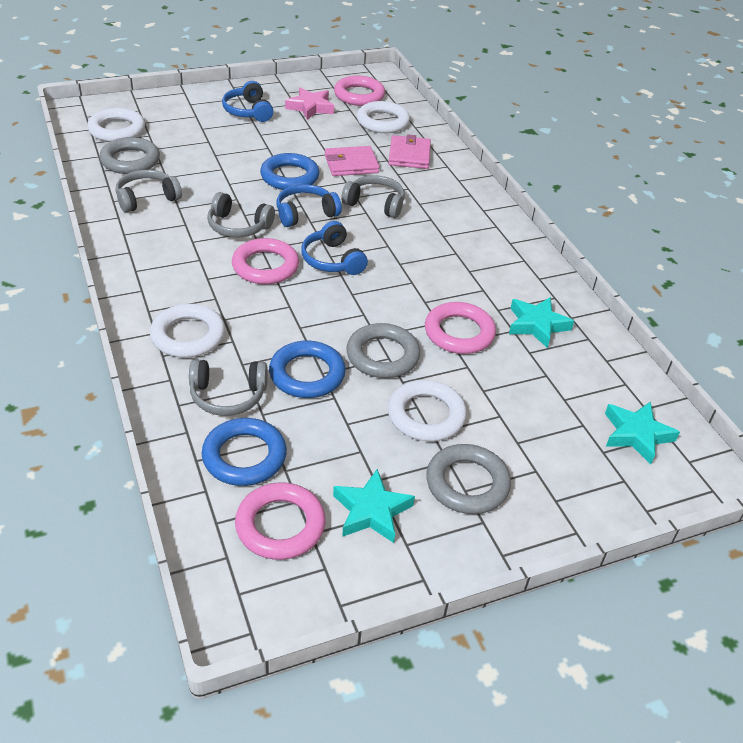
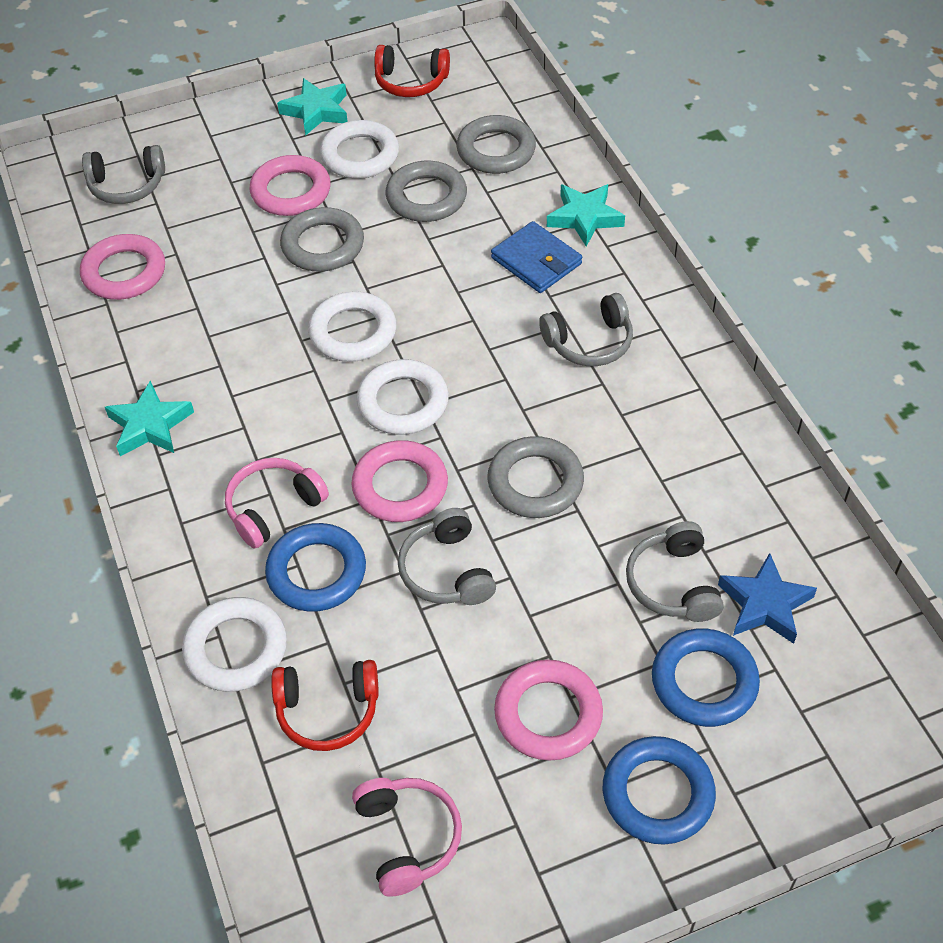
blue headphones: [222,81,273,122] [277,184,342,227] [301,221,368,275] = 3 -> none = 0
blue star: none = 0 -> [718,553,817,644] = 1
blue wallet: none = 0 -> [491,221,582,293] = 1
grey ring: [99,137,160,174] [346,323,420,378] [426,444,511,514] = 3 -> [280,207,364,272] [385,161,467,222] [456,115,536,174] [487,436,584,518] = 4
pink headphones: none = 0 -> [225,458,329,549] [352,778,462,897] = 2
pink star: [285,88,334,120] = 1 -> none = 0
pink wallet: [325,146,380,176] [389,134,431,169] = 2 -> none = 0
red headphones: none = 0 -> [271,660,379,751] [374,45,450,97] = 2

